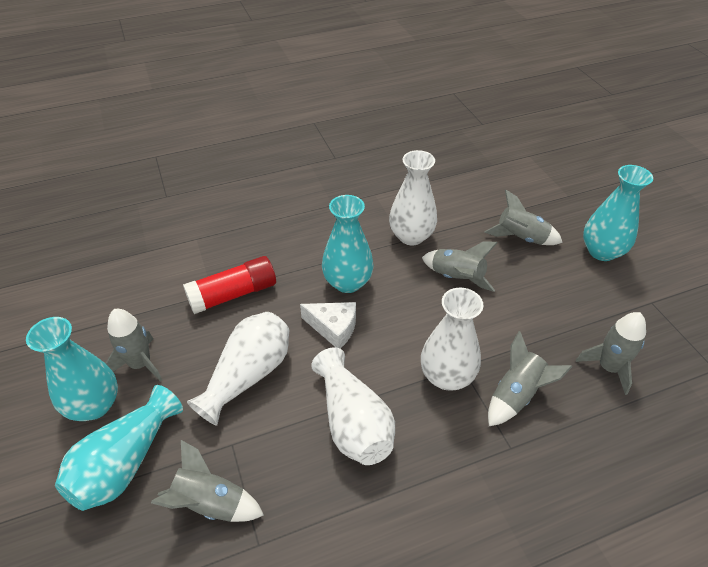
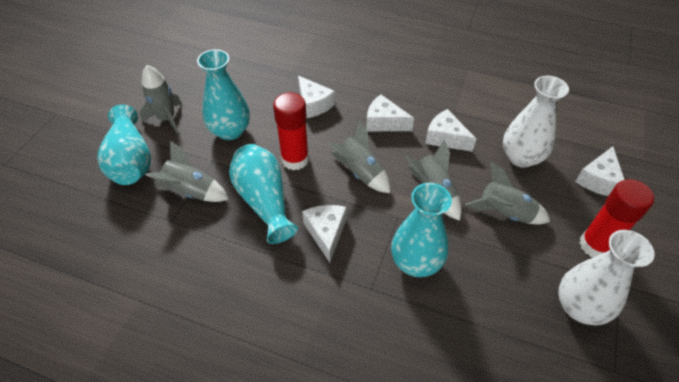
grey rocket: [105,309,162,382] [151,440,264,522] [422,242,498,292] [484,190,563,245] [488,331,572,426] [576,312,646,395] = 6 -> [140,65,182,133] [146,141,229,202] [327,120,390,193] [406,140,462,221] [465,162,550,224] = 5
red glue stick: [183,256,276,314] = 1 -> [273,92,309,170] [579,179,654,257] = 2
white cheese: [300,302,356,348] = 1 -> [298,76,335,118] [302,205,347,262] [366,95,414,131] [425,109,476,152] [575,146,625,196] = 5
white vase: [187,312,289,425] [311,347,395,465] [389,150,437,245] [421,288,483,391] = 4 -> [503,76,569,168] [558,230,655,326] = 2

